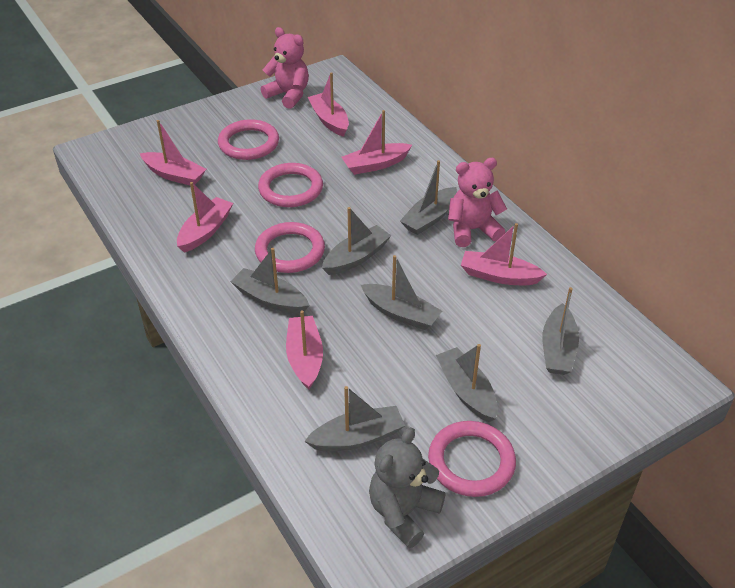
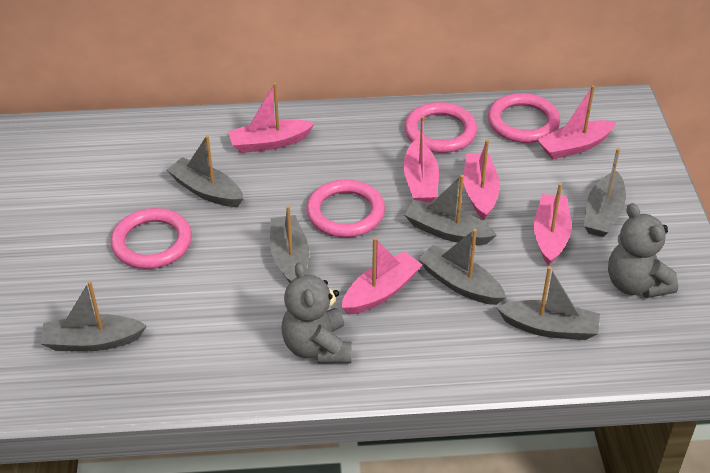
grey teddy bear: [369,427,446,548] = 1 -> [282,262,352,364] [608,203,678,298] = 2
pink teddy bear: [260,27,309,109] [448,158,507,247] = 2 -> none = 0

